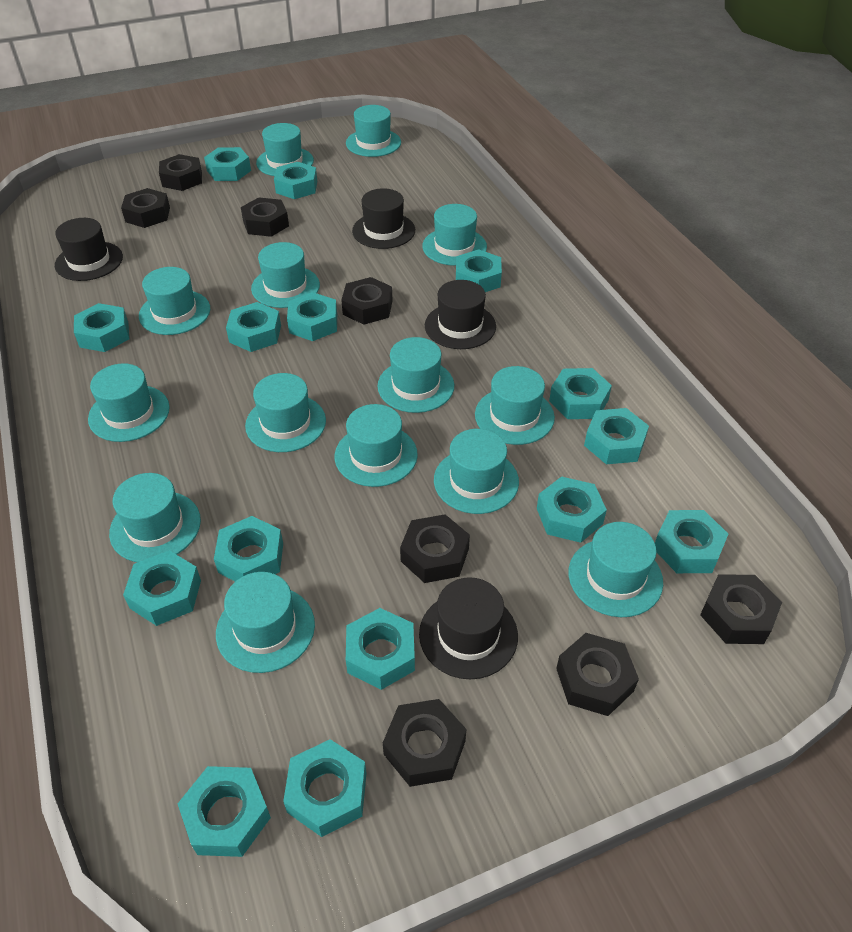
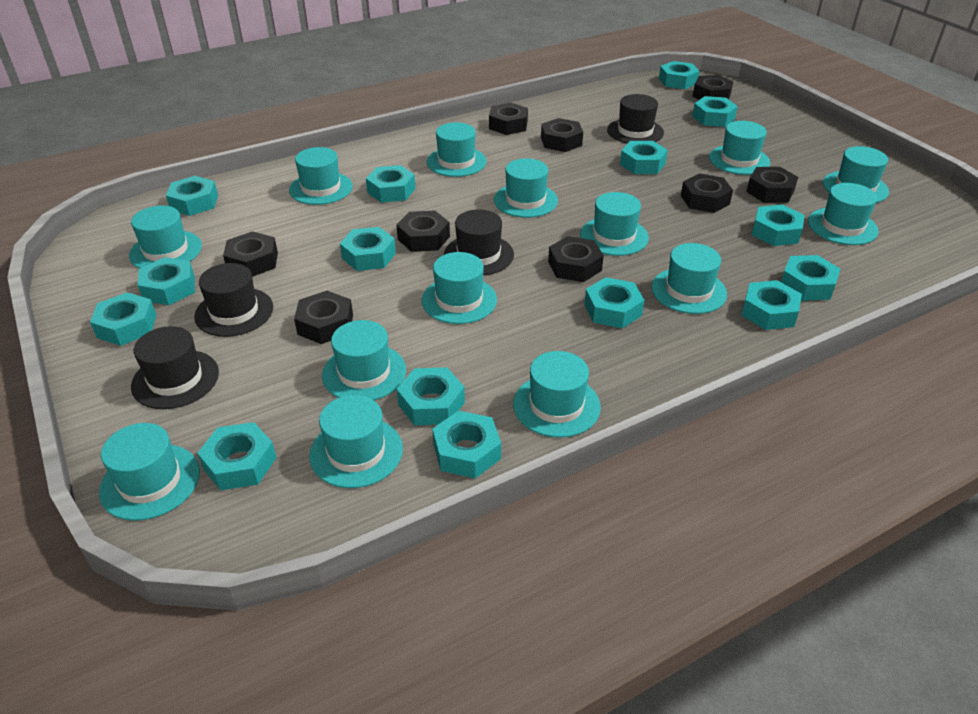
black nut: [121,188,170,228] [159,154,202,191] [241,197,289,237] [341,277,393,325] [383,699,466,787] [400,514,470,583] [556,633,639,716] [700,574,782,644] = 8 -> [223,231,278,277] [294,291,353,344] [396,210,450,252] [489,103,528,135] [541,118,583,152] [548,236,604,282] [681,173,733,213] [692,75,733,100] [746,167,798,203] = 9

